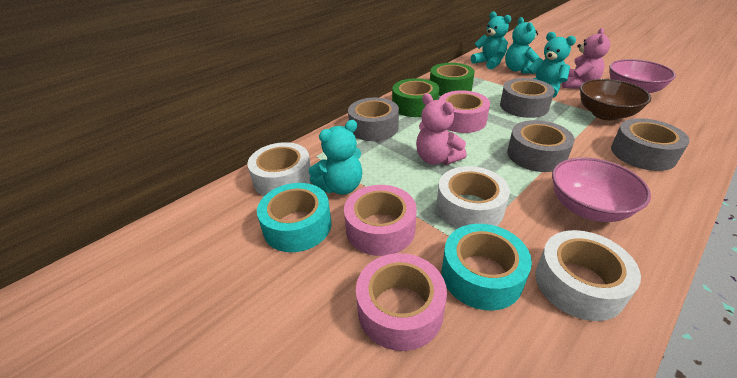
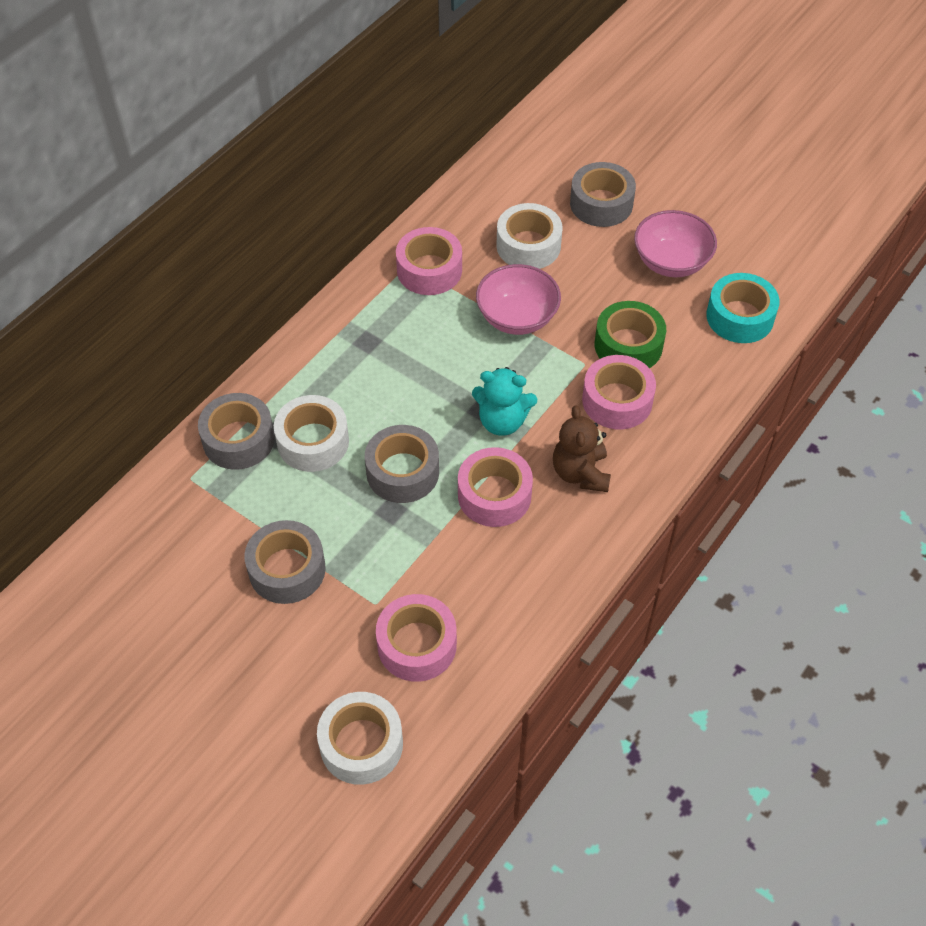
brown bowl: [580,79,651,121] = 1 -> none = 0
brown teddy bear: none = 0 -> [553,405,611,492] = 1
green tape: [392,78,439,117] [430,63,475,96] = 2 -> [595,301,666,368] = 1
pink tape: [344,185,417,256] [356,253,447,351] [439,90,490,133] = 3 -> [376,594,457,682] [396,227,462,295] [458,447,533,527] [582,355,656,429] = 4
pink teddy bear: [416,93,467,165] [562,28,610,89] = 2 -> none = 0
turquoise tape: [257,183,331,252] [442,224,532,311] = 2 -> [706,273,780,343] = 1
turquoise teddy bear: [309,120,362,195] [471,11,511,70] [505,17,539,73] [527,32,576,98] = 4 -> [472,367,537,436] = 1

